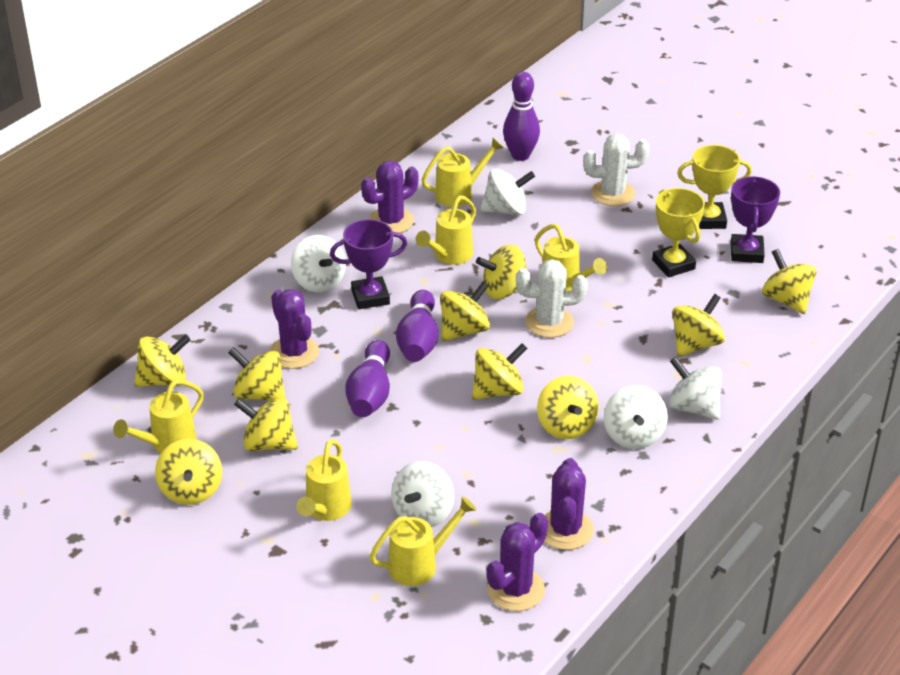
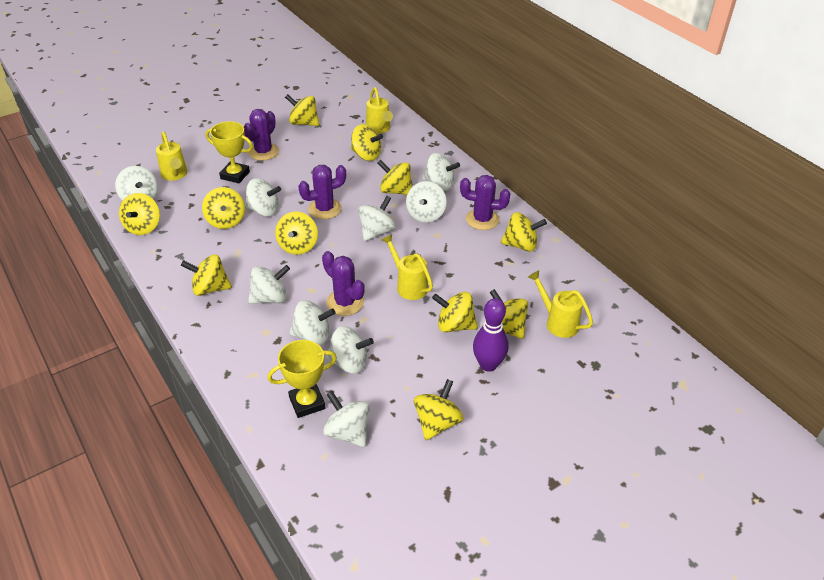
purple bowling pin: [346,340,390,417] [396,290,438,362] [503,72,540,161] = 3 -> [473,298,508,372] = 1
purple trophy: [330,219,407,309] [731,176,780,263] = 2 -> none = 0
white cactus: [516,259,588,338] [583,134,650,206] = 2 -> none = 0
white spinning top: [291,235,346,293] [391,461,454,527] [480,169,535,215] [604,385,668,449] [669,357,722,420] = 5 -> [115,166,158,201] [245,178,281,217] [248,265,290,304] [289,300,336,345] [323,391,370,447] [326,326,374,374] [358,196,396,241] [406,181,447,223] [422,153,460,191] = 9
yellow spinning top: [134,335,190,387] [155,439,222,505] [228,347,286,401] [234,398,298,451] [440,281,490,341] [472,343,527,400] [476,244,527,299] [537,376,598,439] [672,294,725,357] [762,249,817,314] = 10 -> [119,193,160,235] [181,254,232,296] [202,187,245,229] [275,212,318,255] [285,94,319,126] [351,124,383,161] [377,159,412,195] [414,379,464,440] [432,292,478,332] [490,289,528,339] [501,212,547,252] = 11
yellow watering can: [113,379,204,453] [296,439,352,521] [369,496,476,586] [416,195,476,265] [422,138,504,207] [535,224,607,291] = 6 -> [156,132,187,181] [366,87,393,134] [382,234,433,300] [528,270,593,338] = 4

